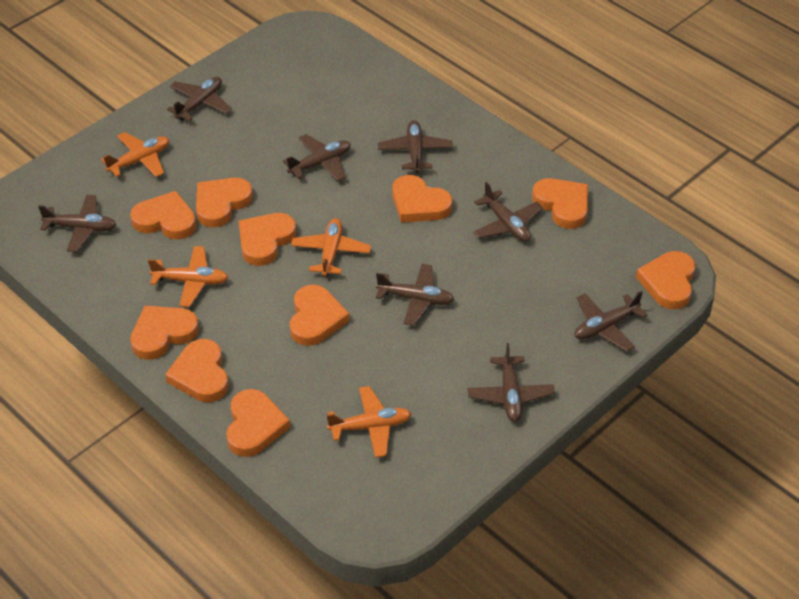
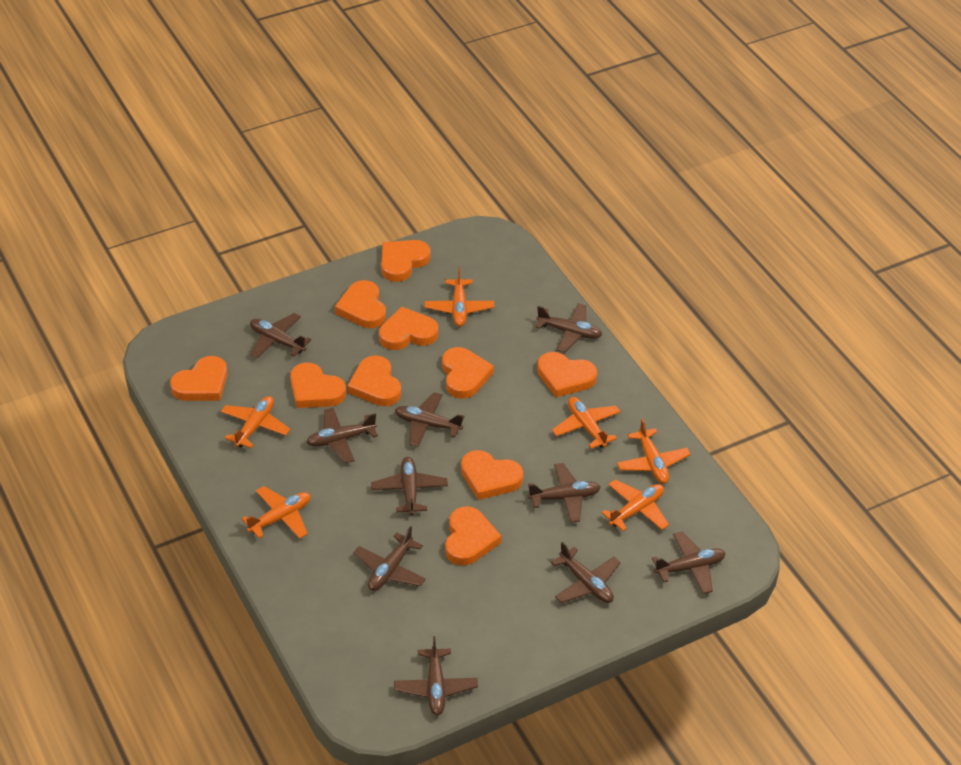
brown plane: [38,195,116,252] [167,77,232,121] [283,134,351,181] [376,264,454,326] [378,120,453,173] [468,343,555,422] [473,182,543,242] [575,291,647,352] = 8 -> [250,313,311,358] [307,408,378,463] [353,526,426,591] [371,457,448,515] [394,636,478,716] [395,392,465,447] [528,463,601,523] [535,303,602,352] [551,542,621,603] [652,531,726,594] = 10
orange plane: [101,132,169,177] [148,246,228,307] [291,218,371,276] [326,386,411,458] = 4 -> [221,396,290,448] [242,486,311,539] [425,267,494,327] [552,397,621,449] [601,479,669,531] [617,419,691,484] = 6

